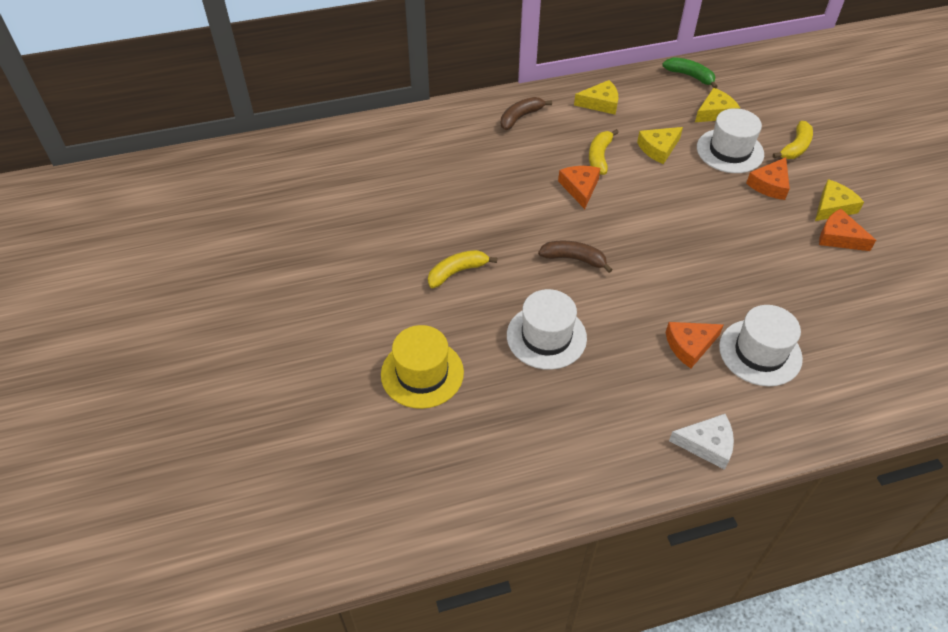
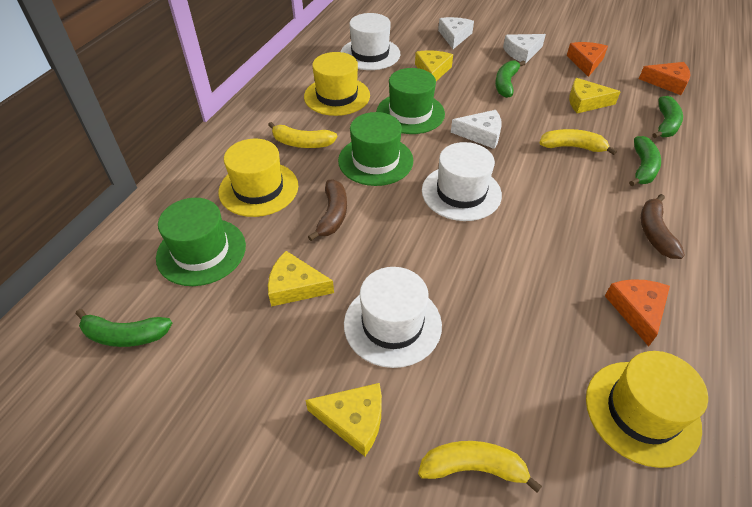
green banana: [662,57,718,88] = 1 -> [76,309,172,347] [495,60,526,98] [629,136,661,186] [652,96,683,138] = 4
green hat: none = 0 -> [156,198,246,286] [338,112,413,186] [376,68,445,134] = 3
orange cheese: [558,166,600,209] [666,322,724,368] [746,157,790,200] [819,209,876,251] = 4 -> [567,42,608,77] [605,279,670,346] [639,62,690,95] = 3
white cheese: [669,414,734,470] = 1 -> [438,17,474,49] [451,110,502,149] [503,34,546,63] = 3
yellow hat: [381,325,464,409] = 1 -> [218,139,298,217] [304,52,370,116] [586,351,708,468] = 3

